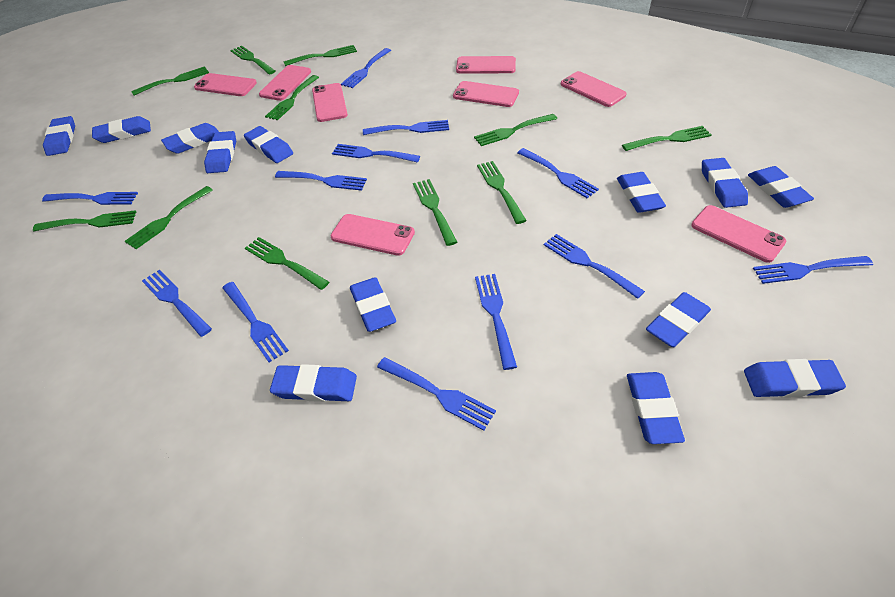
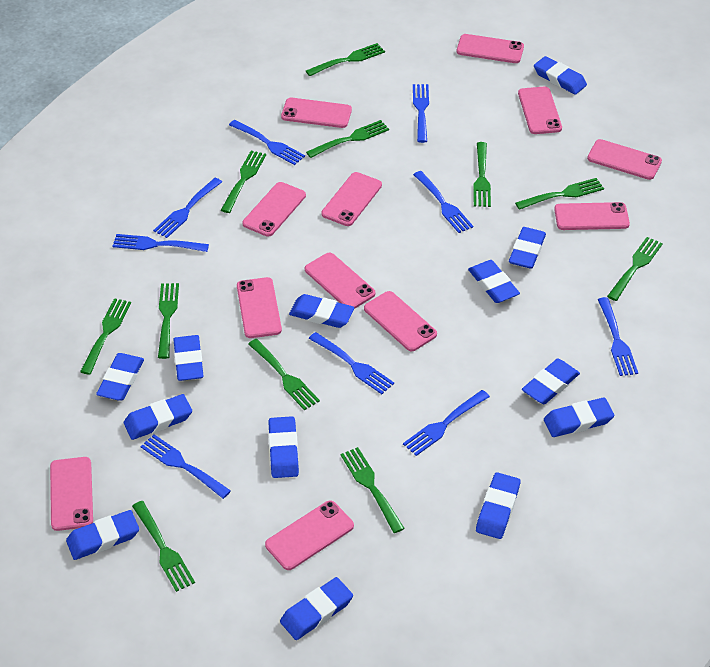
blue fork: [42,192,138,205] [142,270,212,337] [222,282,289,362] [275,171,367,191] [332,144,420,163] [341,48,391,88] [363,120,449,135] [377,357,496,431] [475,274,517,370] [517,148,599,198] [544,234,645,299] [753,256,873,284] = 12 -> [113,234,209,252] [140,434,231,499] [153,178,222,238] [229,120,305,165] [309,332,394,394] [403,390,490,456] [413,84,429,143] [413,171,473,233] [598,297,638,376] = 9
pink phone: [194,73,257,96] [259,65,311,101] [312,83,348,122] [331,214,415,256] [453,81,519,107] [456,56,516,74] [561,71,627,107] [691,205,786,263] = 8 -> [50,457,93,531] [237,277,282,338] [242,182,306,237] [265,500,354,570] [281,98,352,128] [305,253,375,309] [321,172,382,226] [364,291,437,351] [456,34,524,63] [518,87,562,134] [554,202,630,230] [587,139,662,180] = 12

